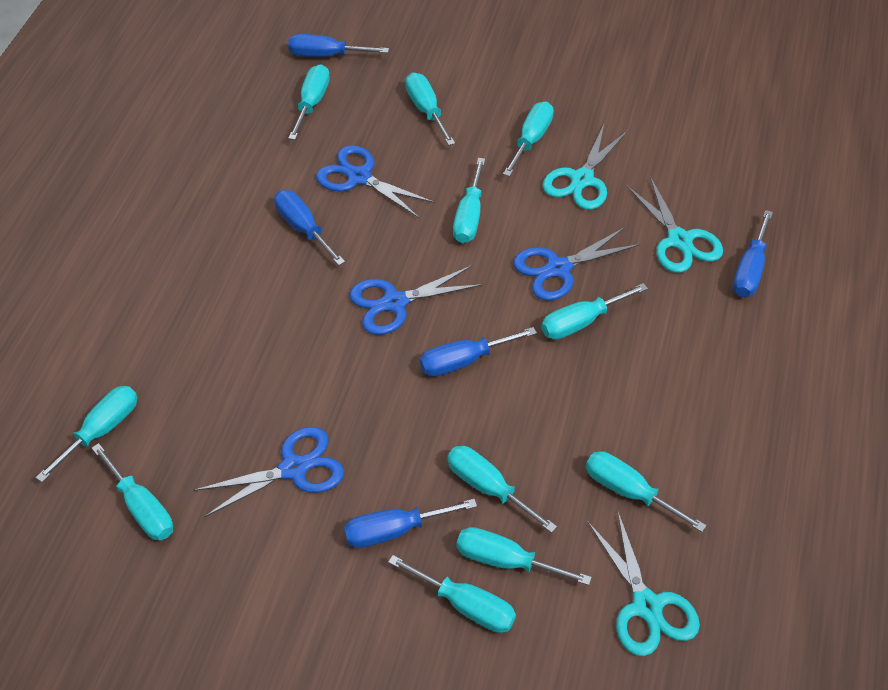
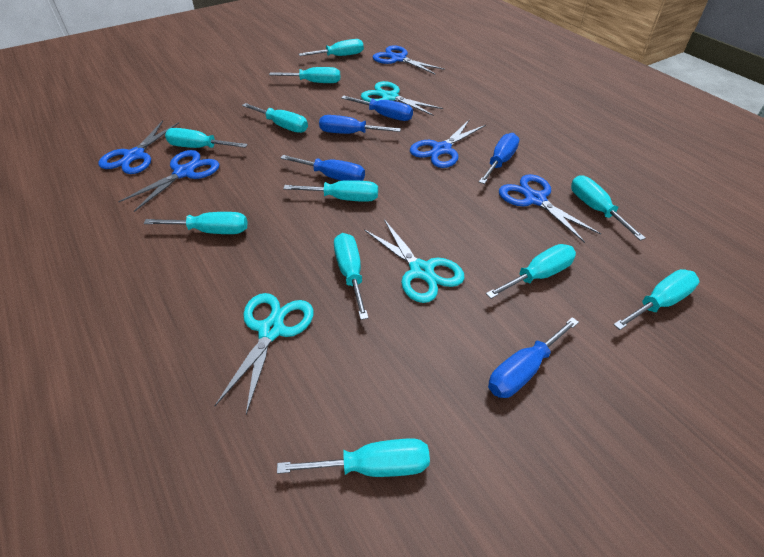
blue scissors: [194,427,344,517] [316,145,435,218] [349,265,483,335] [513,227,641,301] = 4 -> [99,120,179,174] [118,150,220,212] [373,45,445,75] [410,119,486,168] [499,174,601,243] = 5

